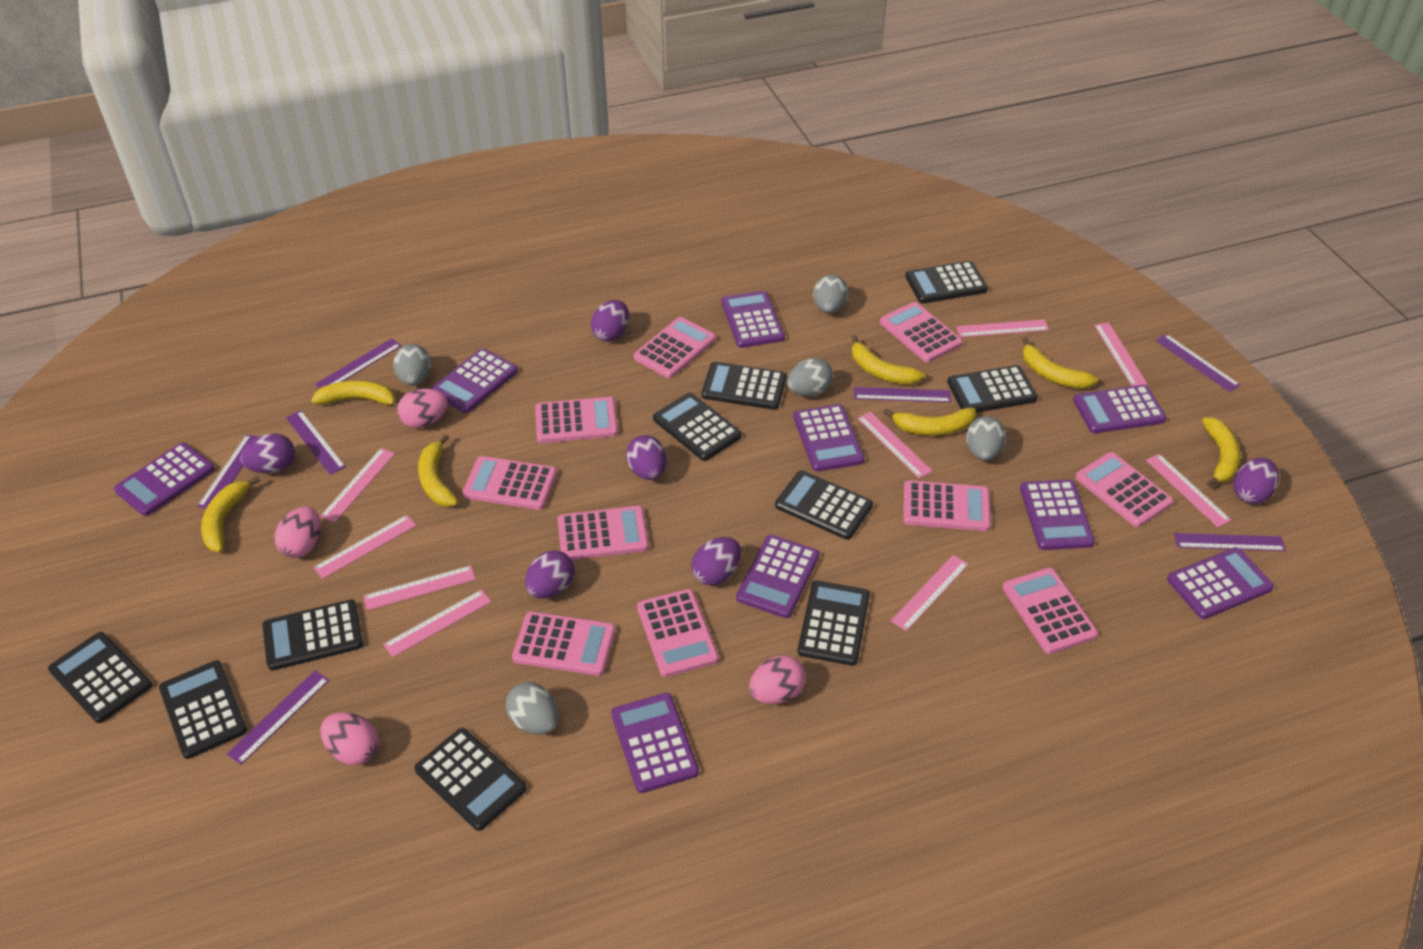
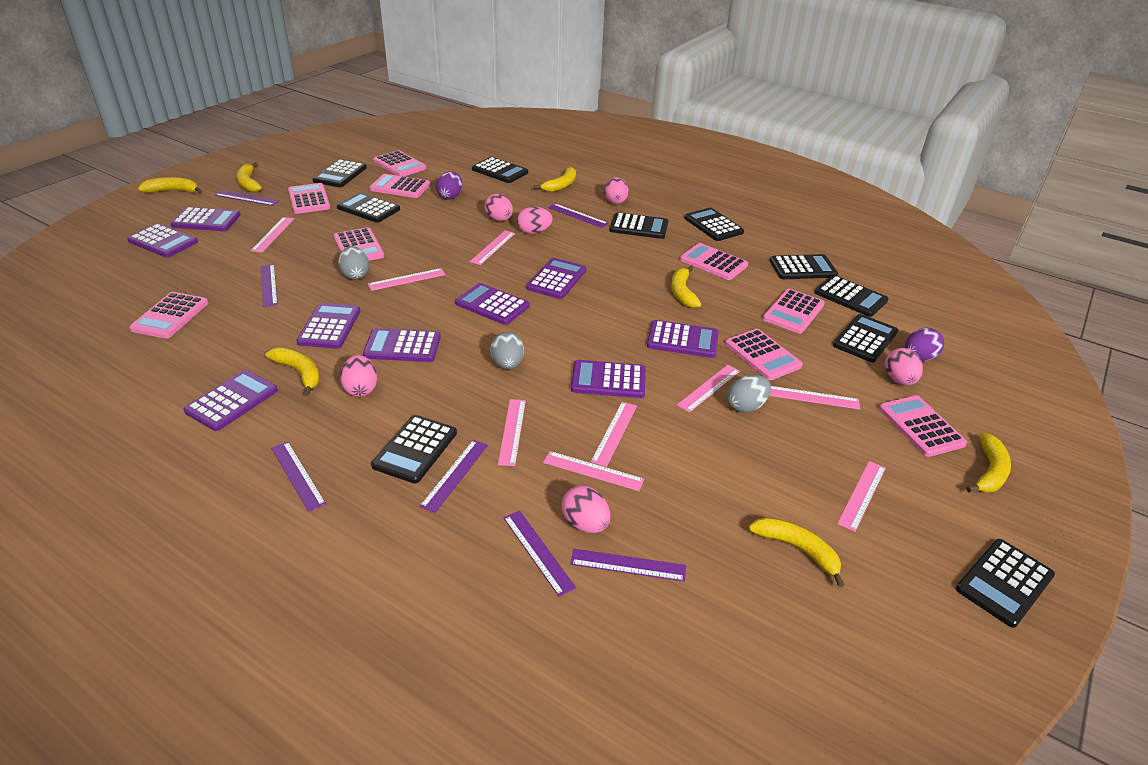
grey egg: [393,344,431,386] [505,682,559,735] [787,358,833,397] [813,274,848,314] [966,416,1006,461] = 5 -> [338,246,369,280] [490,332,524,369] [727,375,771,413] = 3
pink calculator: [462,456,557,510] [512,611,616,676] [535,397,618,443] [557,506,649,560] [633,317,716,378] [637,589,719,677] [880,302,963,362] [903,480,991,531] [1002,568,1098,654] [1075,452,1174,527] = 10 -> [129,292,209,339] [288,183,330,214] [334,227,384,261] [370,174,430,198] [373,150,426,176] [680,243,748,280] [725,329,803,380] [763,289,825,334] [879,395,967,457] = 9
pink egg: [275,507,321,558] [320,713,379,765] [397,389,448,428] [749,655,806,704] = 4 -> [340,355,377,397] [484,194,513,221] [517,206,553,234] [562,485,610,533] [604,177,629,204] [885,348,923,385] = 6
purple egg: [240,434,295,473] [525,550,575,599] [591,300,629,342] [626,435,667,480] [692,537,741,586] [1233,458,1279,504] = 6 -> [436,171,462,199] [905,328,944,361] = 2

